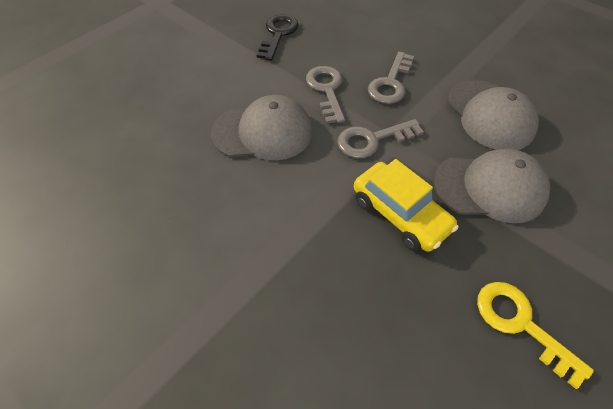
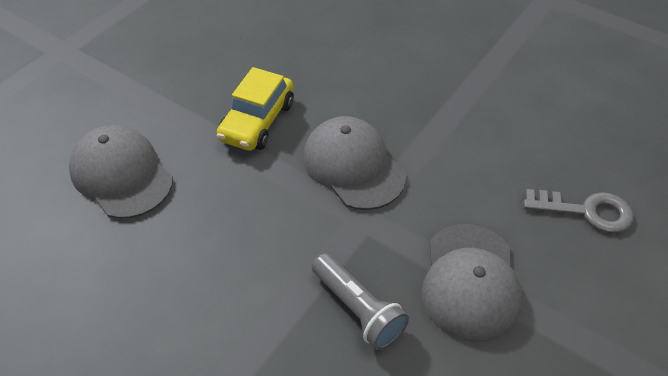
black key: [257,15,299,61] = 1 -> none = 0
grey flashlight: none = 0 -> [312,253,409,350] = 1
grey key: [306,66,345,124] [337,119,424,158] [368,51,414,104] = 3 -> [523,189,633,233] = 1
yellow key: [477,282,594,389] = 1 -> none = 0

